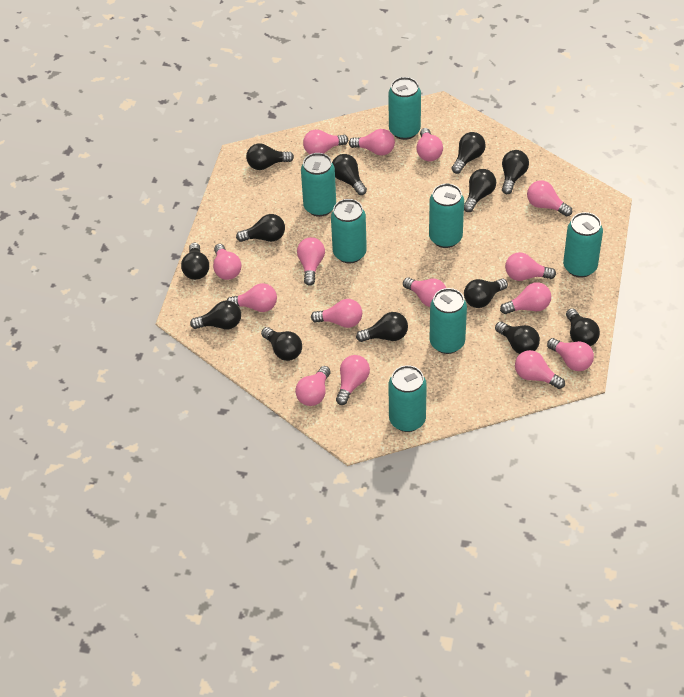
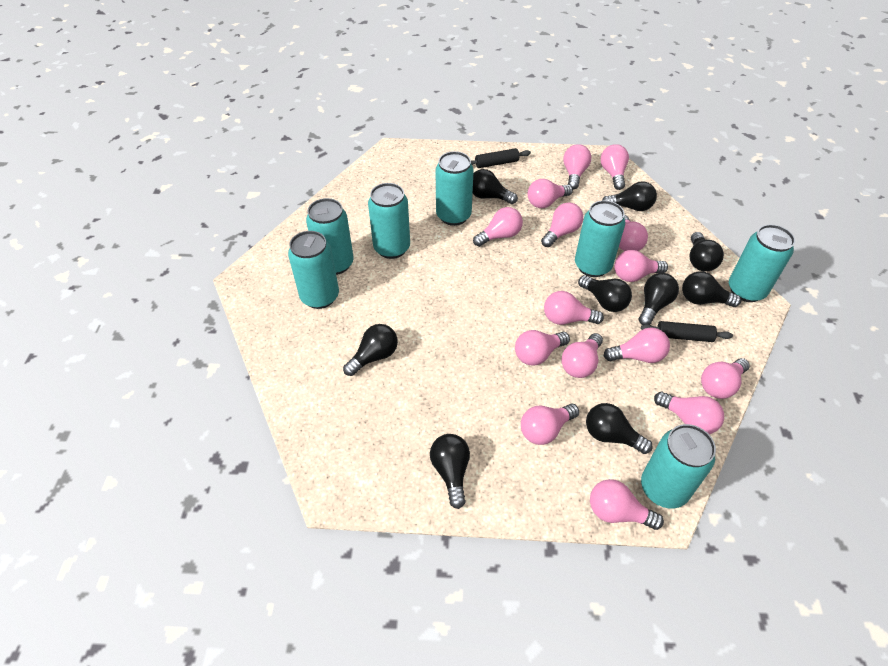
black light bulb: [181,243,209,280] [190,300,241,329] [236,214,285,242] [246,143,294,170] [261,327,302,361] [332,154,367,195] [356,312,408,342] [451,132,486,174] [464,169,496,212] [464,279,508,308] [495,322,540,354] [502,150,529,194] [566,308,600,346] = 13 -> [343,324,398,376] [430,434,470,509] [473,169,518,204] [578,275,632,312] [586,403,653,454] [602,181,657,211] [639,273,679,325] [682,271,741,307] [690,232,724,272] = 9
black rolling pin: none = 0 -> [471,148,531,168] [641,321,733,342] = 2

